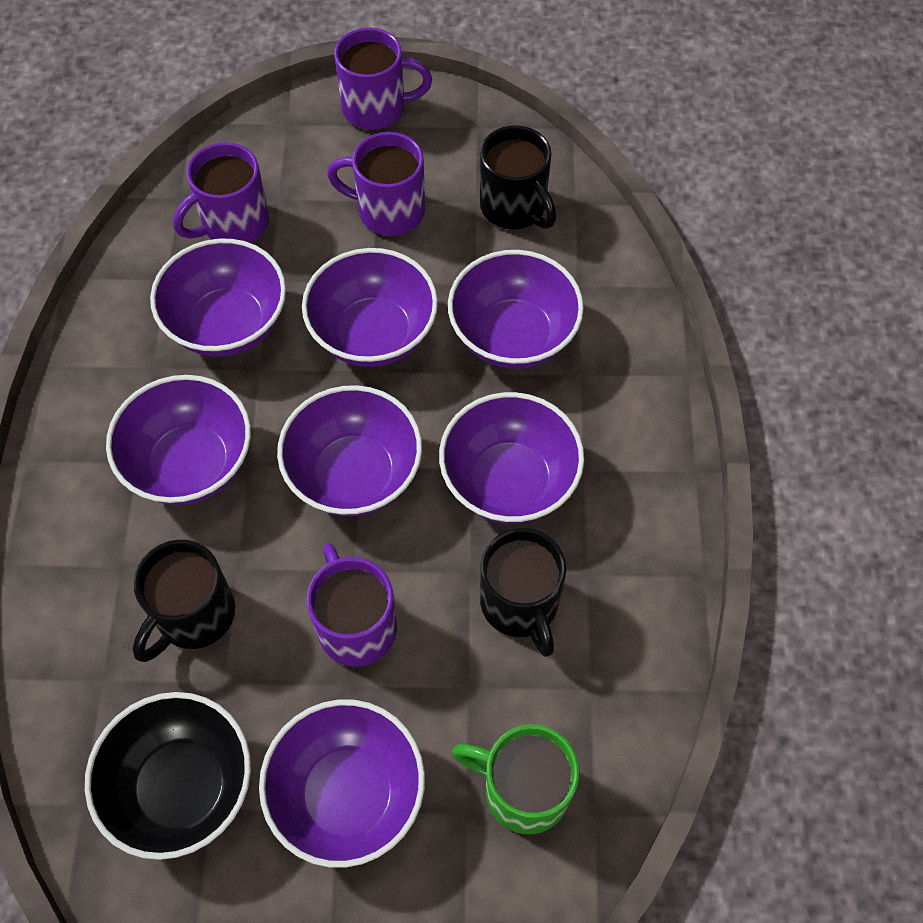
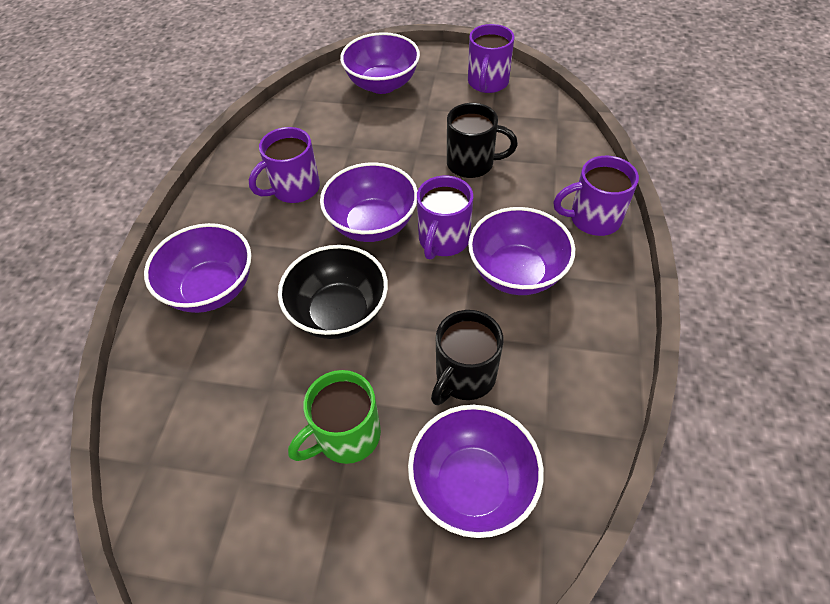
black mug: [132,540,235,662] [480,125,556,229] [480,528,566,657] = 3 -> [431,310,503,405] [447,103,518,178] = 2
purple bowl: [106,375,251,505] [150,238,286,357] [259,700,425,868] [277,385,422,517] [302,248,438,367] [439,392,584,524] [448,250,584,369] = 7 -> [144,223,251,313] [320,162,418,242] [340,32,420,94] [408,405,544,538] [468,207,575,295] = 5

